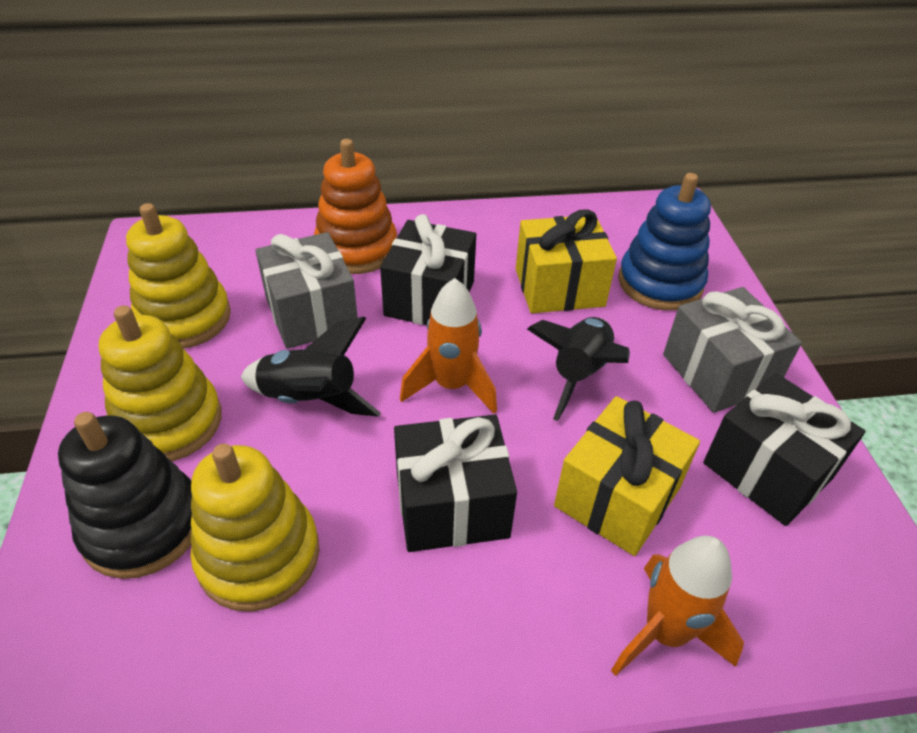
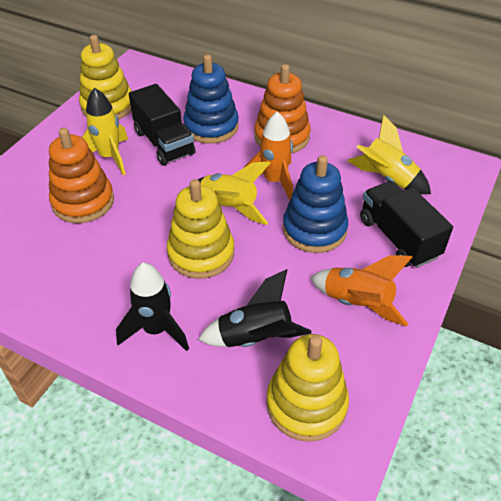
black gift: [380,214,476,325] [394,415,517,552] [703,373,866,526] = 3 -> none = 0
black stacking toy: [58,412,192,579] = 1 -> none = 0
black truck: none = 0 -> [129,84,195,166] [360,181,453,268] = 2
blue stacking toy: [618,173,711,310] = 1 -> [183,54,239,144] [283,155,348,253] = 2
grey gift: [255,232,358,349] [663,287,802,413] = 2 -> none = 0
orange stacking toy: [314,139,397,274] = 1 -> [49,128,114,223] [254,64,311,153] = 2
yellow gift: [516,209,617,313] [554,396,700,556] = 2 -> none = 0
yellow rocket: none = 0 -> [82,88,128,175] [198,162,270,225] [347,115,431,194] = 3

